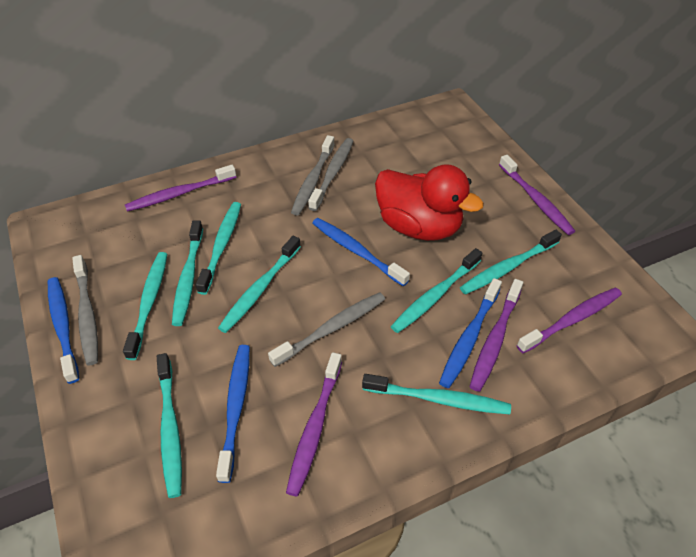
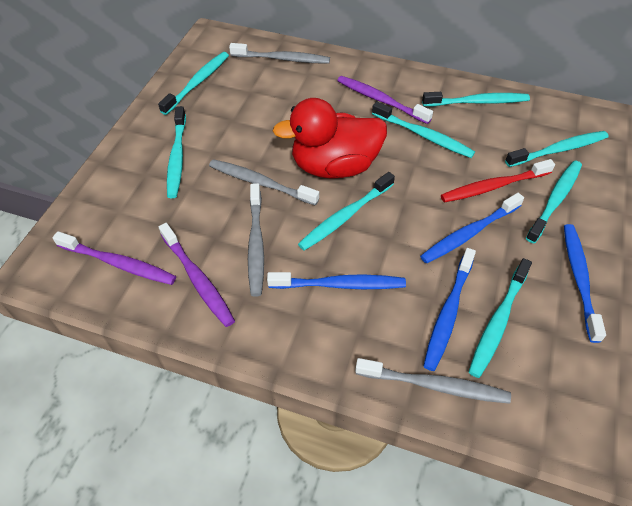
purple toothbrush: [125,165,236,212] [286,352,342,497] [470,279,523,392] [499,155,575,235] [517,287,622,353] = 5 -> [52,231,176,285] [159,223,235,327] [337,76,433,124] = 3
red toothbrush: none = 0 -> [441,159,555,203] = 1

